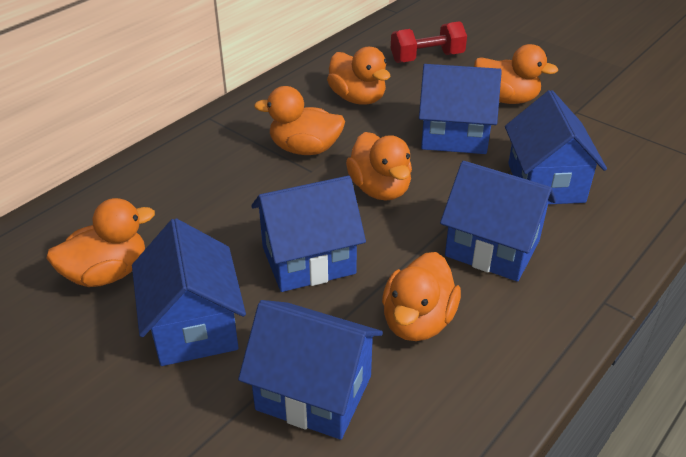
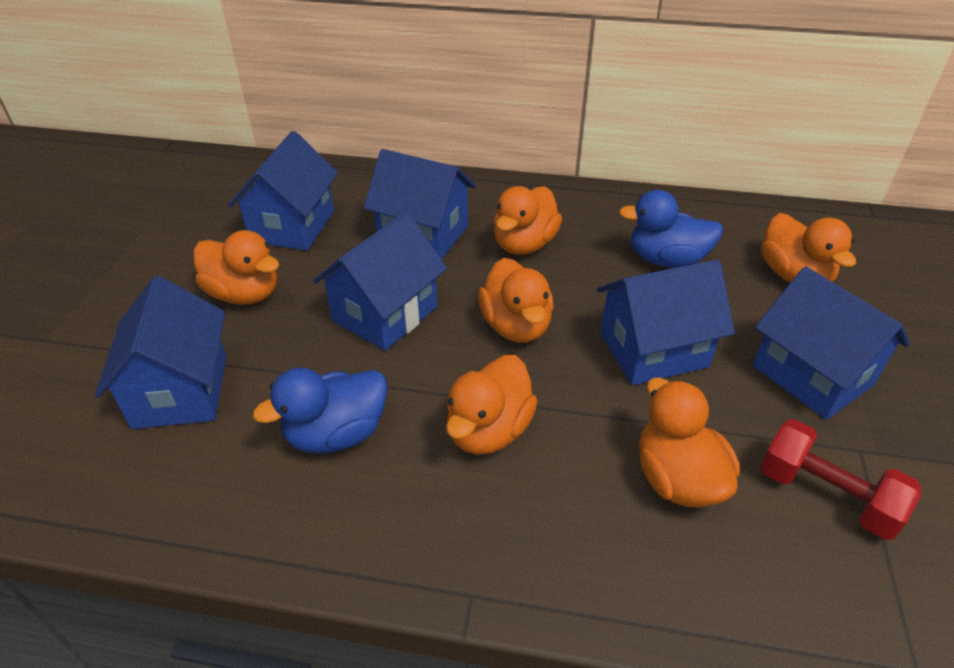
blue duck: none = 0 -> [253,368,388,453] [619,190,723,268] = 2

